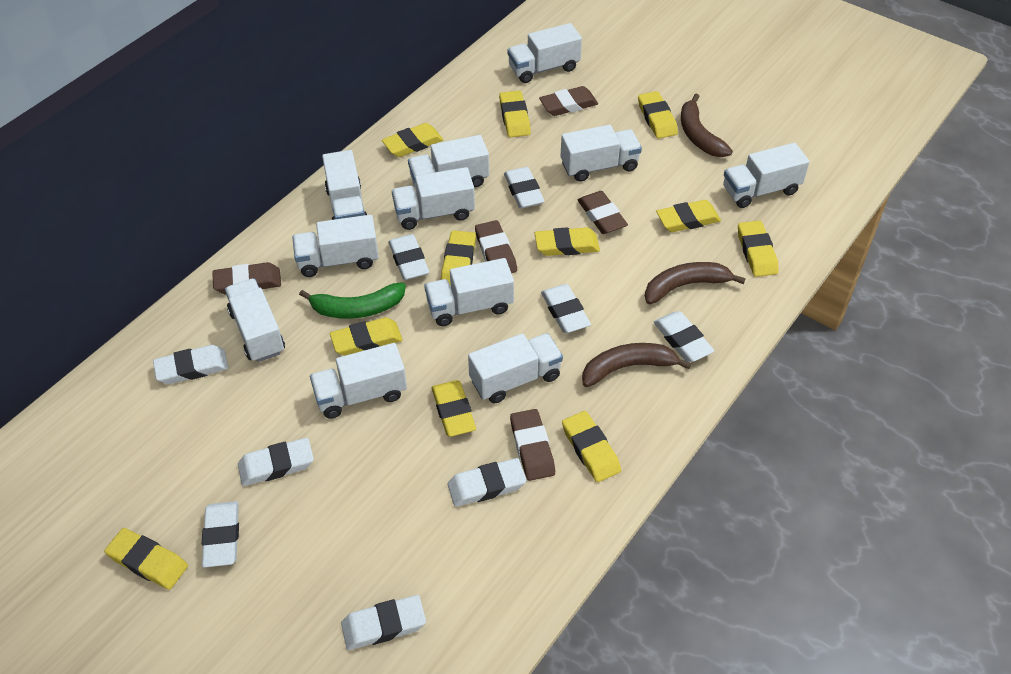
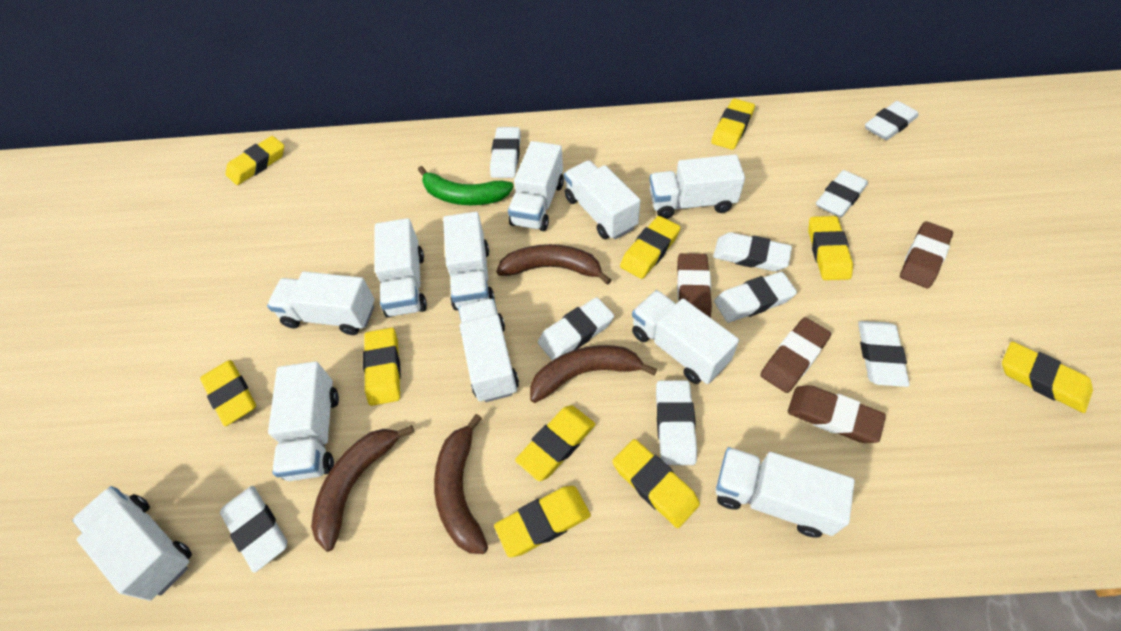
brown banana: [582,343,691,387] [645,262,746,304] [681,94,733,157] = 3 -> [311,425,414,552] [434,414,488,554] [496,244,611,285] [530,345,657,403] = 4
brown eraser: [212,262,281,294] [475,220,517,273] [510,409,555,481] [539,86,598,116] [578,191,628,234] = 5 -> [677,253,712,318] [760,317,831,393] [788,385,886,443] [900,221,953,288] = 4
yellow eraser: [105,528,188,590] [330,317,403,356] [382,123,443,157] [432,380,476,437] [441,230,476,286] [499,91,531,137] [535,227,600,256] [562,411,621,482] [638,91,678,139] [656,200,721,232] [738,221,778,277] = 11 -> [200,360,256,426] [226,136,284,185] [363,328,401,406] [494,486,591,557] [515,405,595,481] [612,439,700,528] [620,216,681,279] [711,99,755,150] [808,216,853,280] [1002,341,1093,413] = 10

